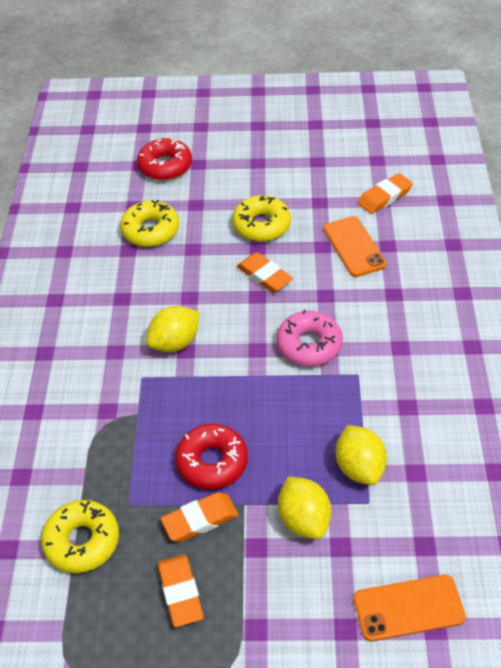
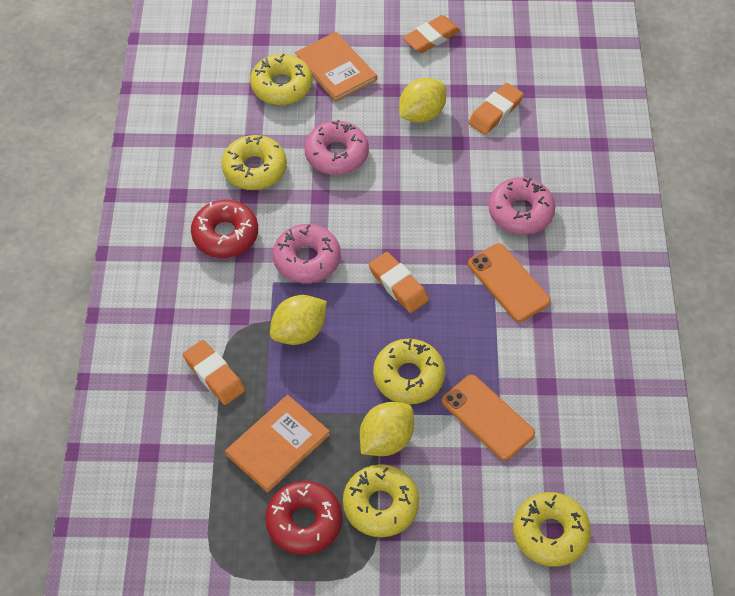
orange book: none = 0 -> [225,395,330,493] [295,32,377,102] = 2
pink donut: [276,310,343,366] = 1 -> [273,224,341,283] [304,120,369,175] [489,177,555,235] = 3
yellow donut: [41,500,119,573] [120,200,179,247] [232,195,291,242] = 3 -> [221,135,287,190] [250,53,312,105] [343,464,419,537] [373,339,445,404] [513,492,591,567] = 5

